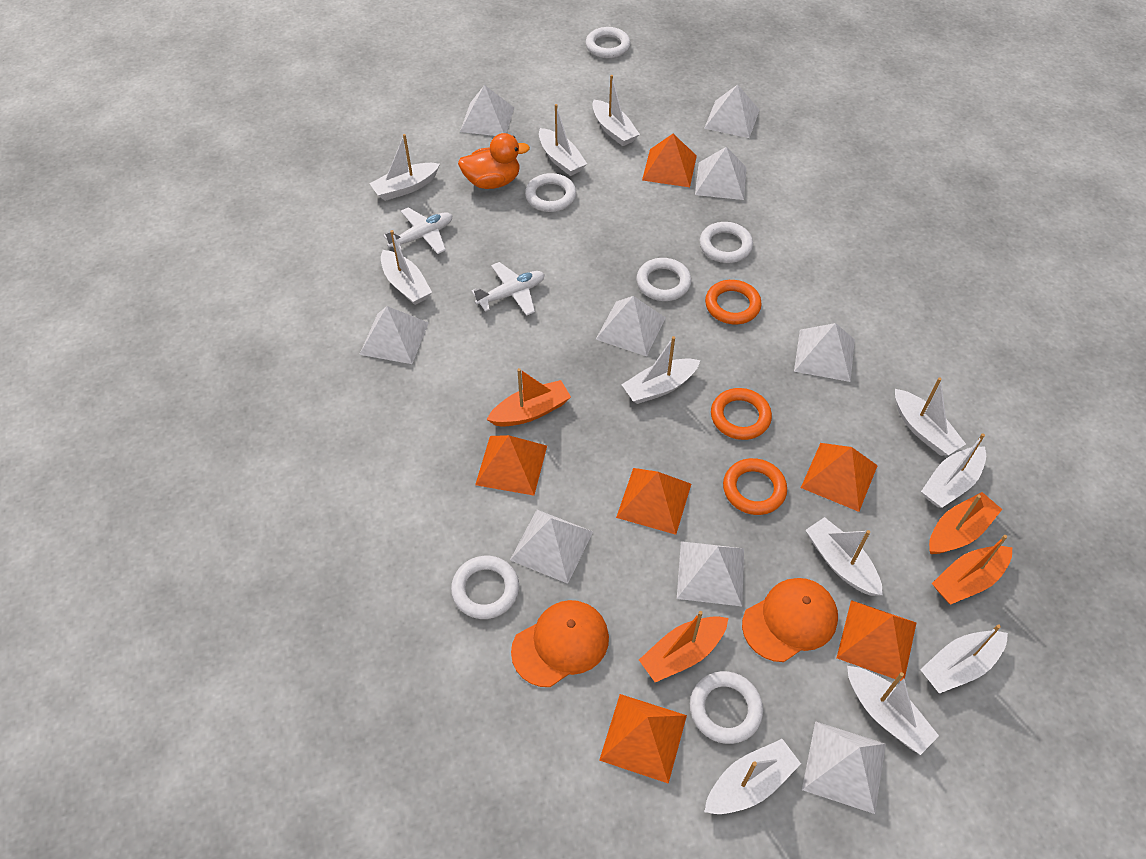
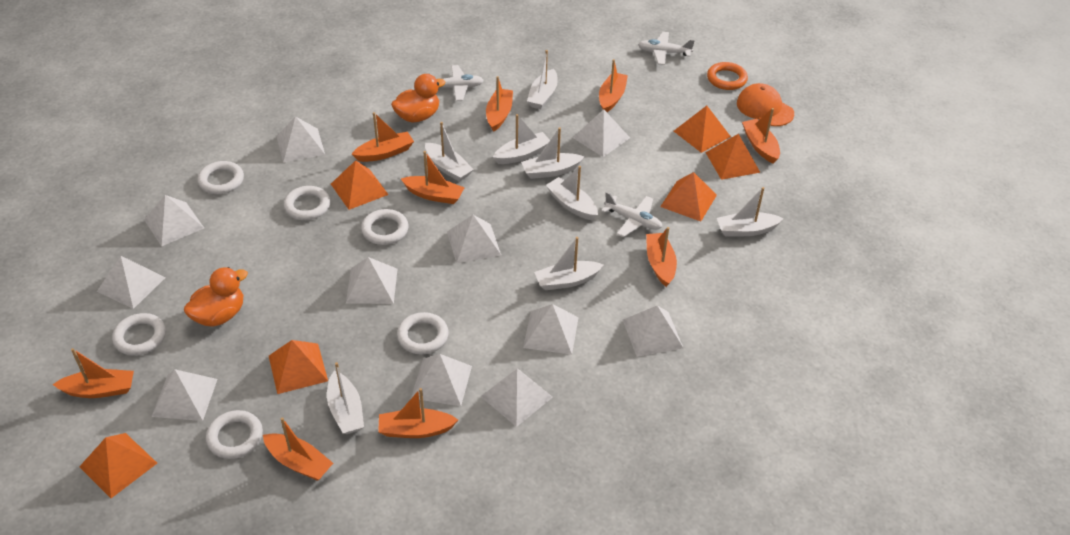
orange boat: [487,368,571,427] [639,611,728,682] [929,492,1002,554] [932,535,1012,604] = 4 -> [52,348,134,398] [263,417,333,481] [352,112,414,162] [378,388,458,438] [401,151,465,204] [486,76,513,132] [599,59,628,112] [646,227,677,287] [742,108,780,164] = 9
orange cap: [511,600,609,687] [742,578,838,662] = 2 -> [737,83,794,126] = 1
orange duck: [458,133,530,189] = 1 -> [184,267,248,327] [391,74,446,123] = 2
orange ring: [705,280,762,324] [711,388,772,440] [723,458,787,515] = 3 -> [707,62,748,90] = 1
white boat: [369,134,440,201] [381,230,432,305] [539,104,587,176] [592,75,640,146] [621,336,700,404] [704,739,801,814] [806,517,883,596] [847,666,939,755] [895,377,966,456] [920,624,1008,694] [921,433,986,508] = 11 -> [327,362,364,434] [425,122,474,182] [493,114,550,164] [521,127,584,179] [527,50,558,109] [534,237,603,290] [546,166,598,220] [717,187,784,236] = 8
white plane: [383,207,452,254] [471,262,545,316] = 2 -> [426,65,484,101] [601,192,662,237] [638,32,695,65] = 3
white pyramid: [359,306,429,364] [460,85,514,136] [510,510,593,584] [596,296,666,356] [677,541,744,606] [695,147,746,200] [704,85,759,138] [794,323,855,382] [802,721,886,814] = 9 -> [97,256,166,309] [144,195,204,246] [151,369,217,421] [276,116,325,163] [346,257,397,304] [411,354,472,406] [447,215,501,263] [481,368,553,427] [523,304,579,355] [573,109,630,157] [623,306,683,357] = 11

